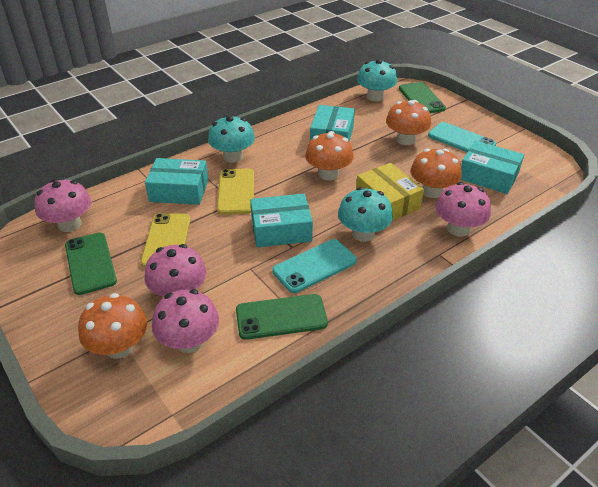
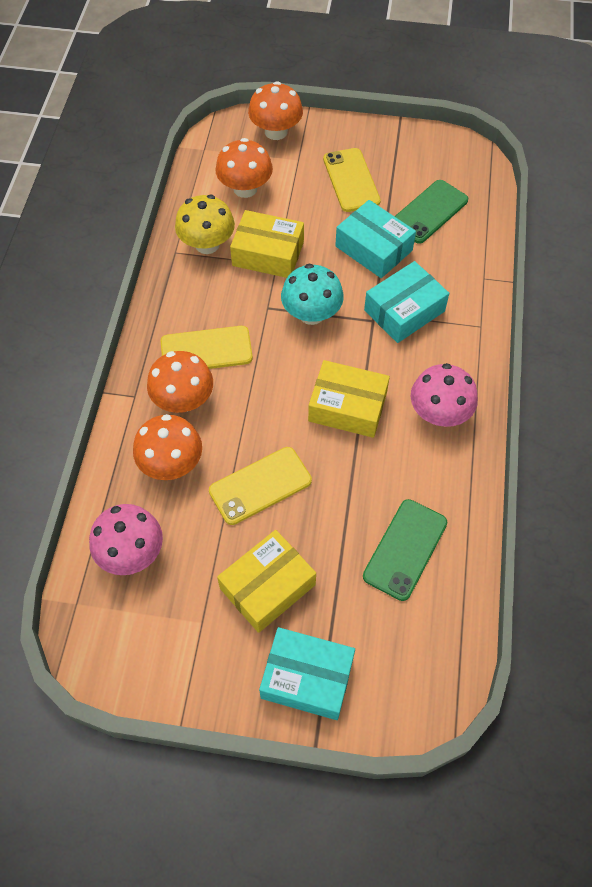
green phone: [65,232,117,295] [236,294,328,340] [399,82,446,113] = 3 -> [363,499,448,601] [395,180,468,244] = 2
pink mushroom: [34,179,91,232] [145,244,206,297] [152,289,219,353] [435,182,491,236] = 4 -> [89,504,163,575] [411,363,478,427] = 2
turquoise box: [145,158,208,205] [250,194,313,248] [310,105,355,142] [461,141,524,194] = 4 -> [259,627,355,720] [335,200,416,278] [364,261,449,343] = 3
turquoise mushroom: [208,115,255,163] [338,187,393,242] [357,59,397,101] = 3 -> [281,264,344,325] = 1
turquoise phone: [272,239,357,293] [428,122,496,152] = 2 -> none = 0
yellow box: [356,163,424,221] = 1 -> [217,530,316,633] [230,210,304,278] [308,360,390,438] = 3
yellow mushroom: none = 0 -> [175,195,235,254] = 1
yellow phone: [141,213,191,268] [217,168,254,215] = 2 -> [161,326,253,369] [209,447,312,525] [323,148,381,212] = 3

